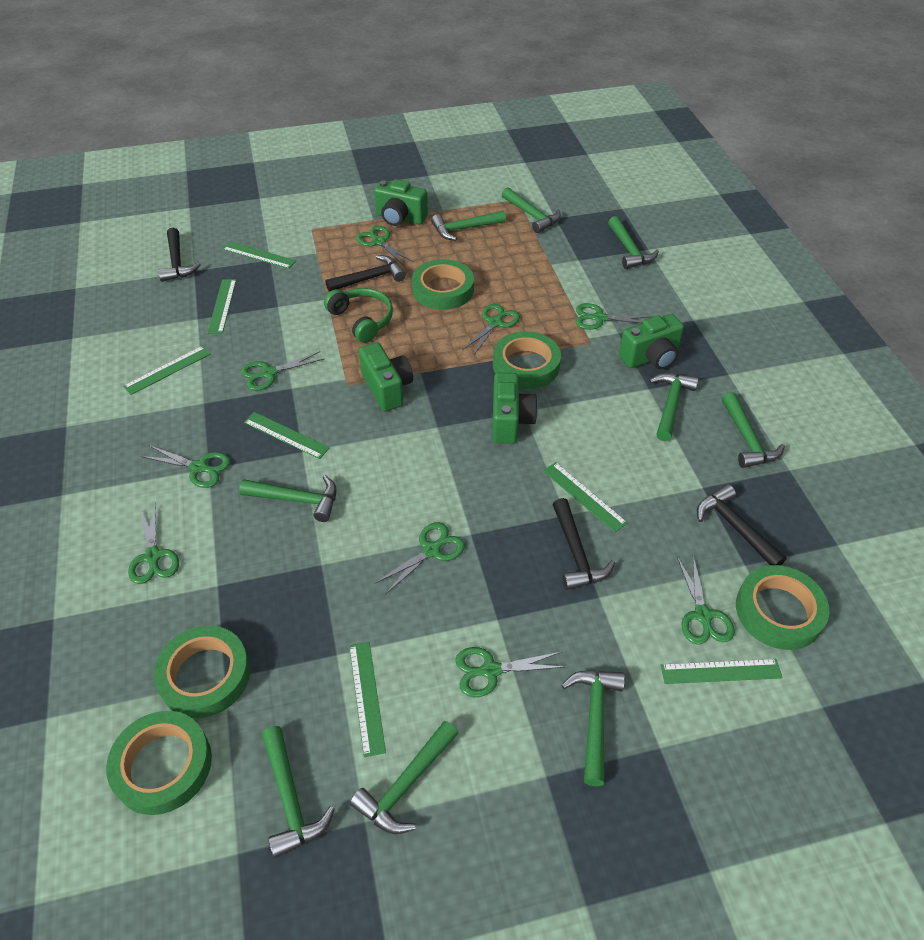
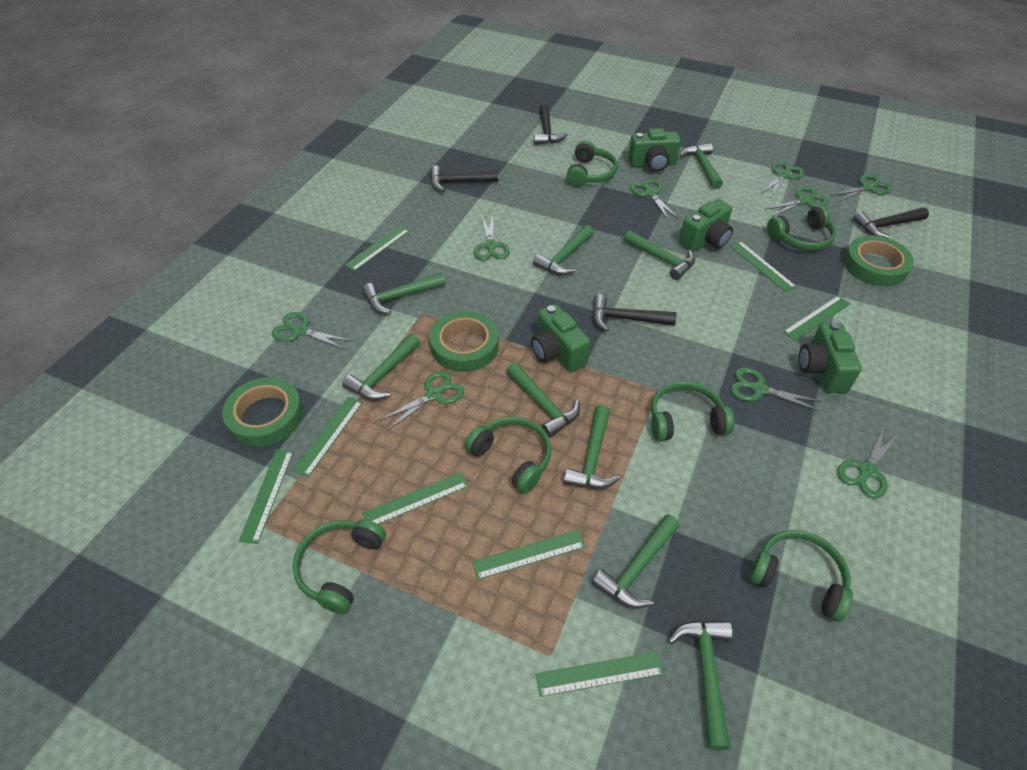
green headphones: [324,288,393,343] = 1 -> [293,519,386,614] [465,416,551,493] [566,140,618,187] [651,381,734,441] [749,530,853,622] [767,205,836,250] = 6
green ruler: [123,346,211,395] [207,279,236,334] [222,242,296,269] [244,412,330,459] [349,642,386,757] [543,462,628,532] [661,659,782,684] = 7 -> [239,449,294,544] [293,397,363,477] [344,226,410,271] [362,472,468,525] [472,530,585,580] [536,652,664,697] [730,241,797,292] [783,296,850,341] = 8
green tape: [106,711,212,815] [154,626,250,718] [412,259,474,310] [493,331,561,389] [736,565,829,650] = 5 -> [222,377,303,447] [430,311,499,372] [843,235,914,287] = 3

